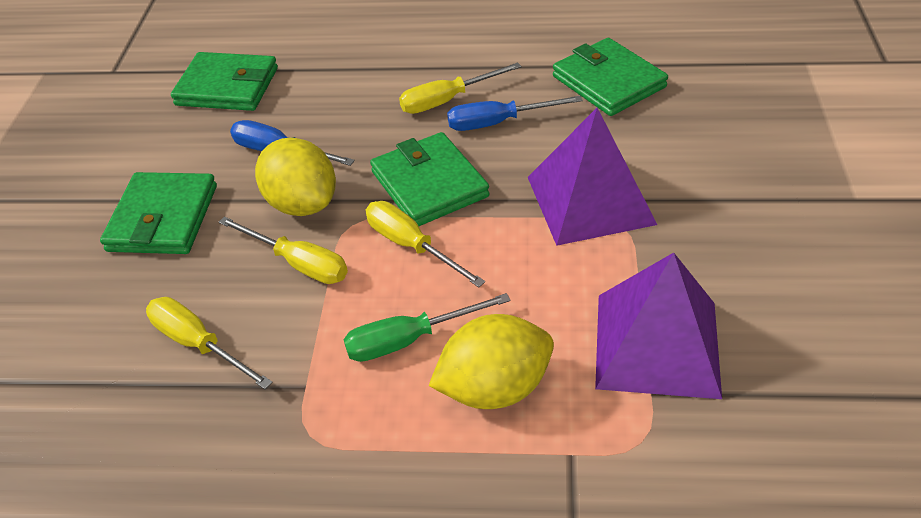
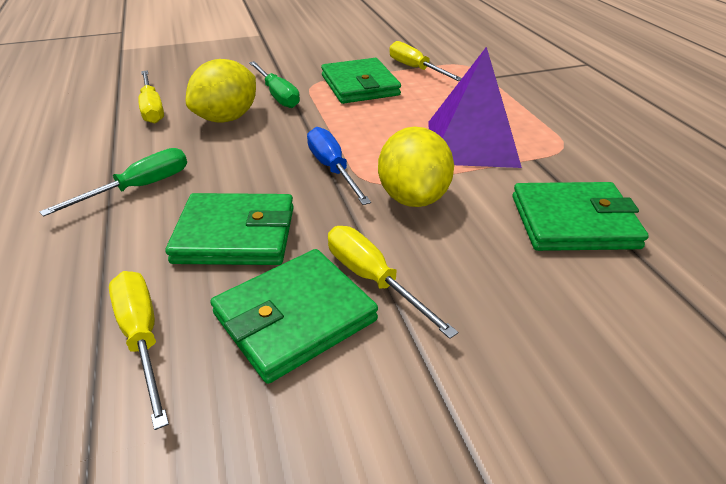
blue screwdriver: [230,120,355,166] [447,96,583,131] = 2 -> [307,127,371,205] = 1
green screwdriver: [343,293,511,362] = 1 -> [39,148,187,217] [249,61,300,108] = 2
purple pyramid: [528,108,657,246] [595,253,722,399] = 2 -> [428,46,522,168] = 1

